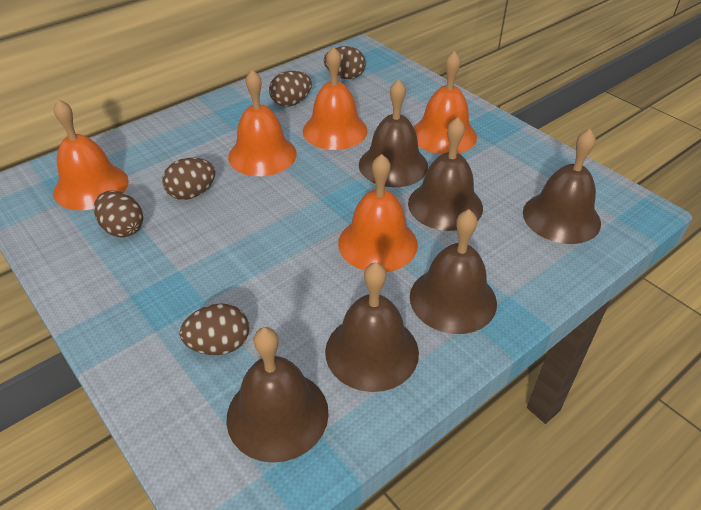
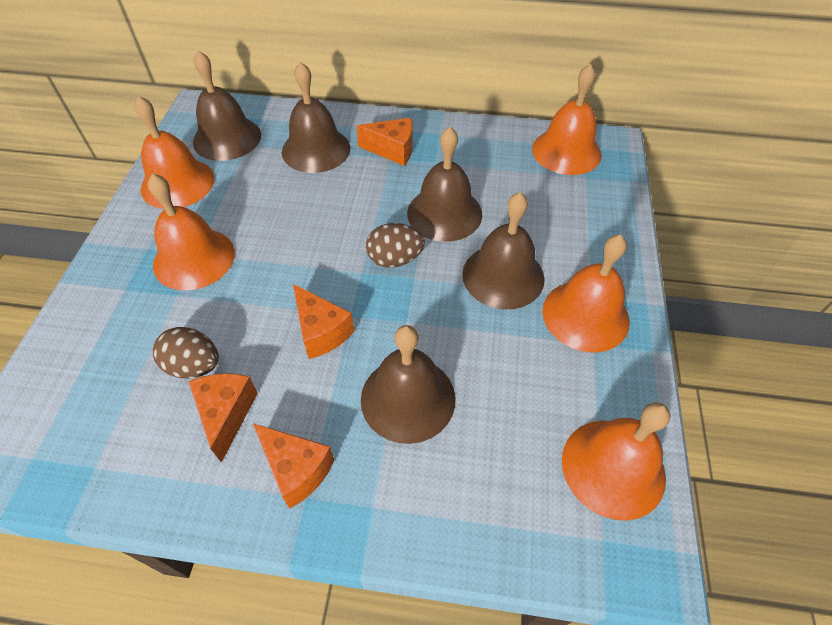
brown bell: [226,327,329,463] [325,262,419,392] [359,79,428,187] [408,117,483,231] [410,209,497,334] [523,129,601,244] = 6 -> [193,51,261,161] [282,62,350,173] [361,325,456,444] [407,127,482,242] [462,192,545,309] = 5
brown egg: [94,190,143,238] [162,158,216,200] [180,303,249,355] [269,71,312,107] [324,46,365,79] = 5 -> [153,327,219,378] [366,223,425,268] = 2
orange cheese: none = 0 -> [188,373,258,463] [253,423,335,509] [293,284,354,359] [356,118,413,166] = 4

